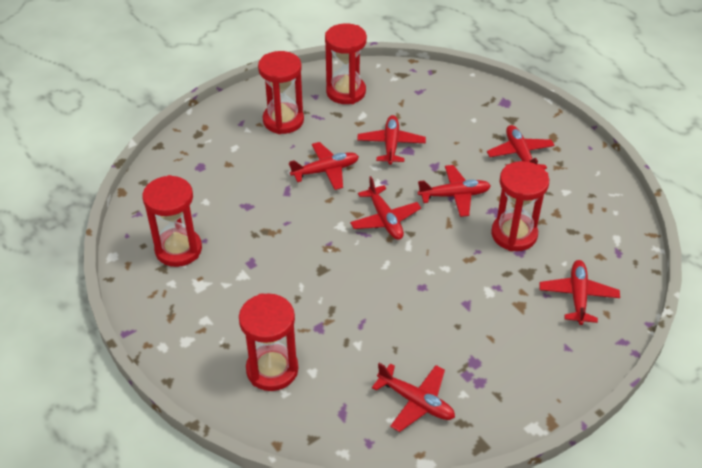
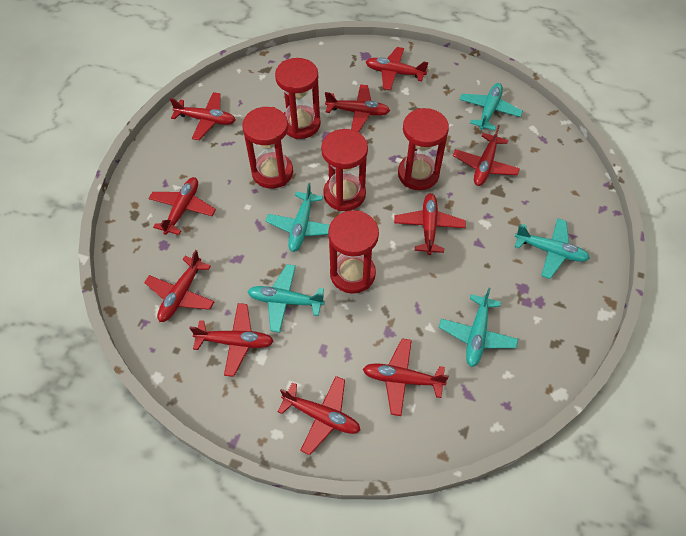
red plane: [289,142,359,190] [350,176,421,240] [357,115,426,165] [372,363,455,432] [418,165,491,217] [487,125,555,169] [540,260,620,325] = 7 -> [144,250,214,322] [148,177,216,235] [170,92,236,140] [189,303,274,377] [278,376,361,455] [325,84,390,132] [363,338,449,416] [366,47,428,90] [394,193,466,255] [453,125,520,186] = 10
turquoise plane: none = 0 -> [247,264,325,333] [266,183,329,252] [439,288,518,367] [459,83,523,131] [515,218,590,279] = 5

